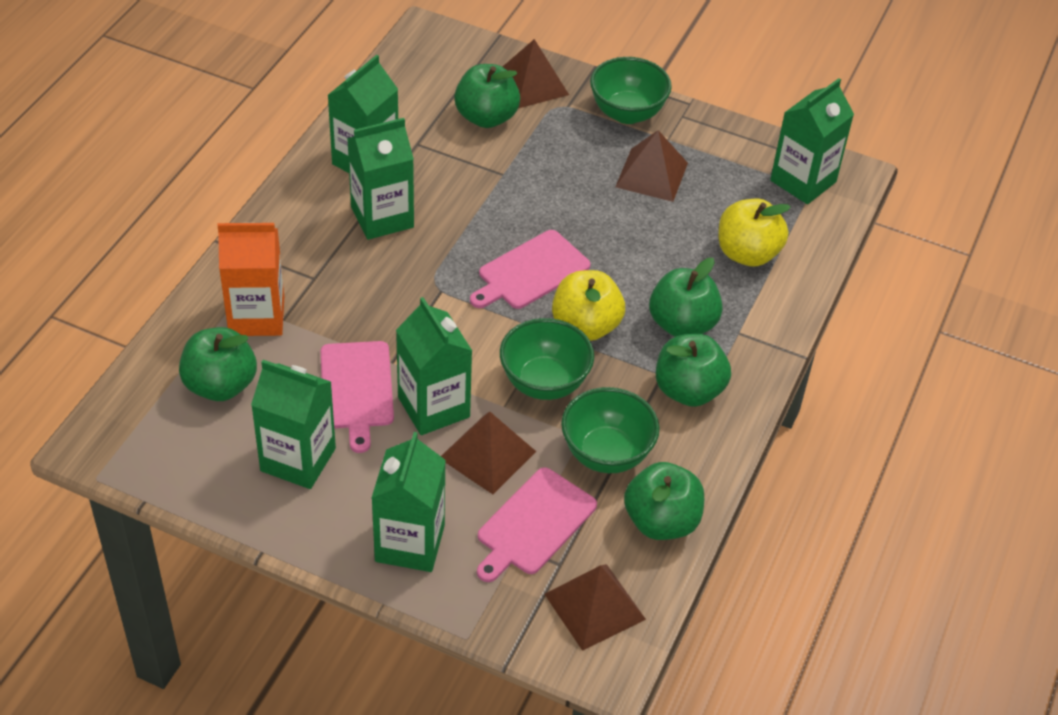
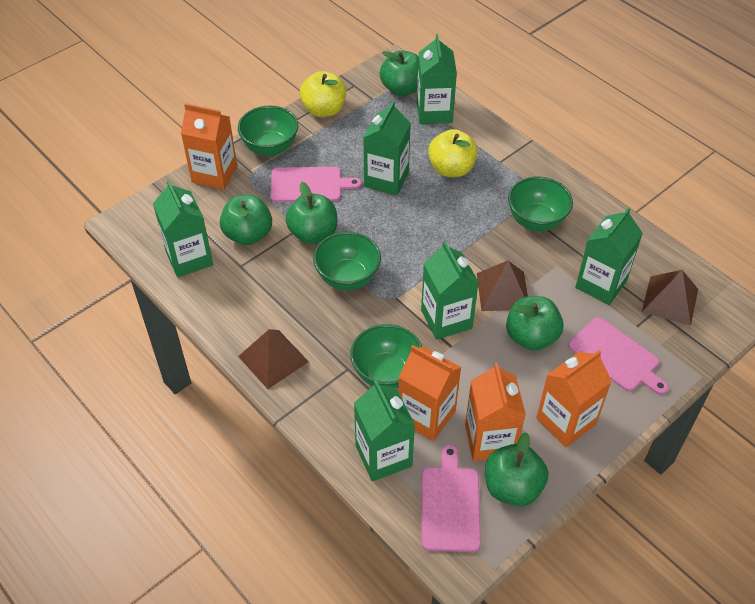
brown pyramid: [441,411,536,494] [503,39,569,108] [544,564,646,651] [615,130,688,202] = 4 -> [238,329,309,389] [477,260,528,311] [642,270,698,326] = 3
green bowl: [500,318,594,400] [561,387,660,473] [590,57,672,124] = 3 -> [238,105,298,156] [313,232,381,290] [350,324,422,388] [508,176,573,231] = 4
orange carton: [217,223,284,336] = 1 -> [181,103,237,190] [399,345,461,441] [465,362,526,461] [536,350,612,447] = 4

